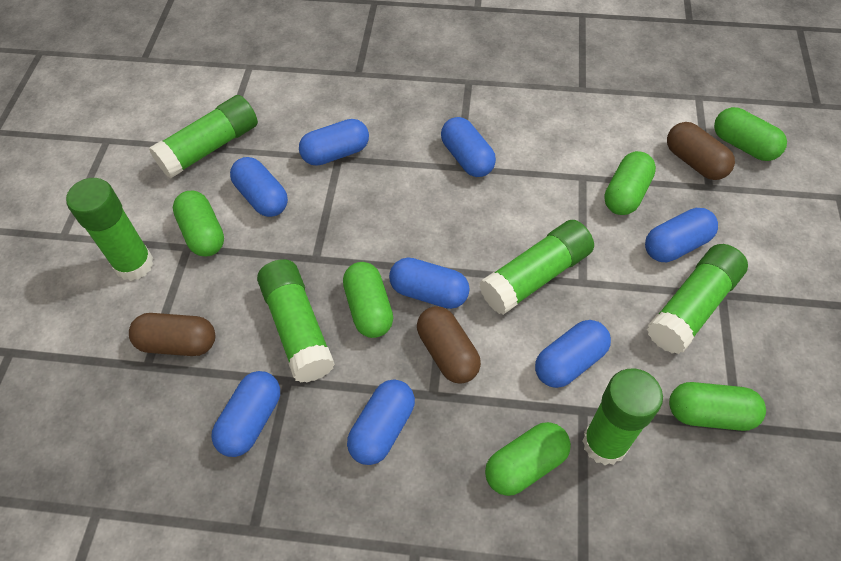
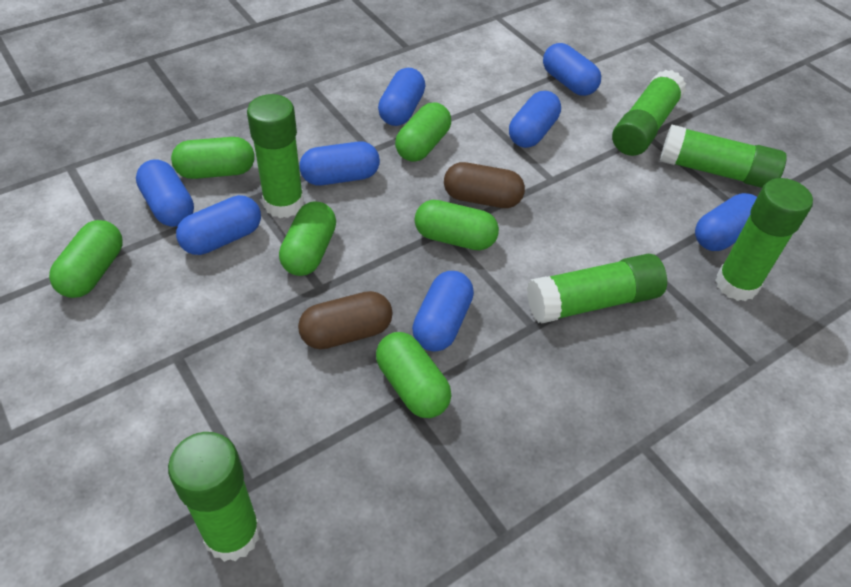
brown capsule: [129,313,215,356] [417,306,481,384] [667,122,735,180] = 3 -> [298,291,393,349] [444,162,525,208] = 2

